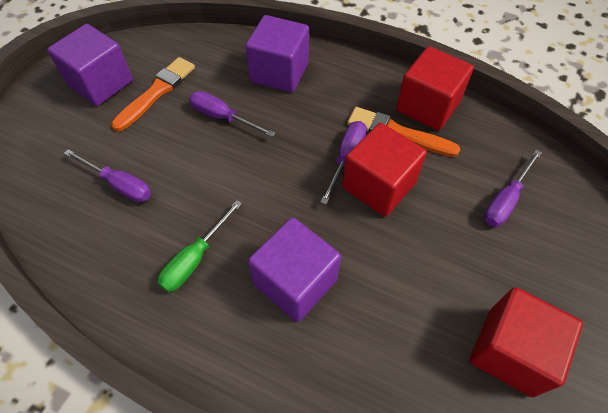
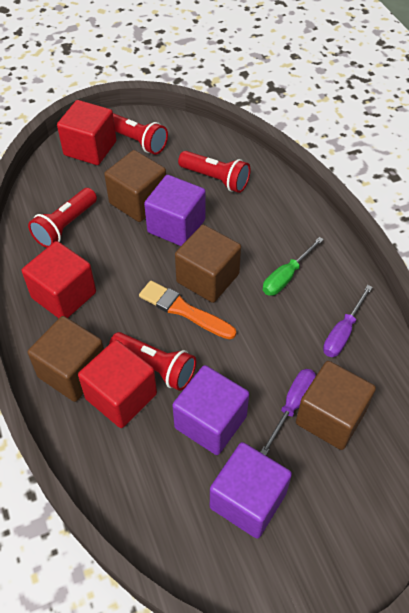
brown cube: none = 0 -> [28,316,104,402] [104,150,166,222] [175,225,241,303] [296,361,376,450] = 4
orange brush: [111,57,195,131] [347,107,460,157] = 2 -> [139,281,236,340] = 1
purple screwdriver: [64,149,151,202] [189,91,275,137] [320,121,367,204] [484,150,542,227] = 4 -> [261,369,316,455] [323,285,373,357] = 2
red flashlight: none = 0 -> [28,188,97,248] [109,332,196,391] [113,113,168,155] [178,151,251,193] = 4

